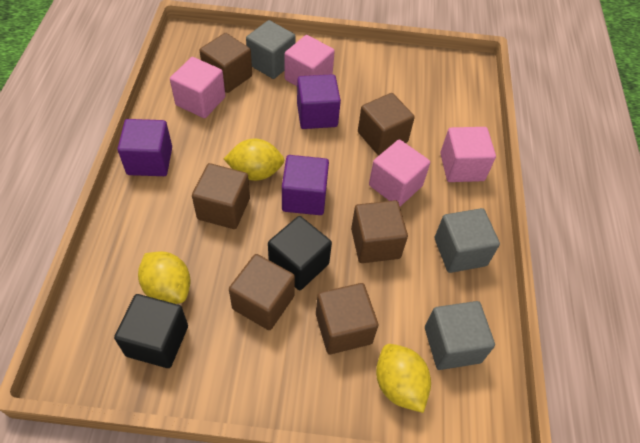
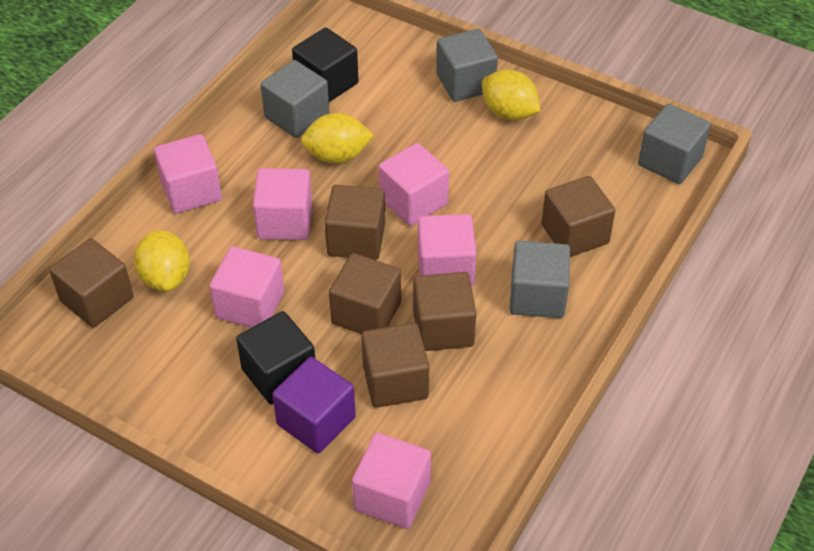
grey cube: [246,20,296,79] [425,301,495,370] [435,208,500,273] = 3 -> [261,60,329,138] [436,29,498,102] [510,241,570,318] [638,104,711,184] = 4
pink cube: [170,57,226,118] [285,35,335,86] [369,140,430,206] [440,127,496,182] = 4 -> [154,134,222,214] [210,246,284,328] [253,168,312,240] [352,433,431,529] [379,143,449,226] [418,214,476,287] = 6
purple cube: [118,119,172,176] [282,155,329,215] [297,74,341,129] = 3 -> [272,357,356,453] = 1

